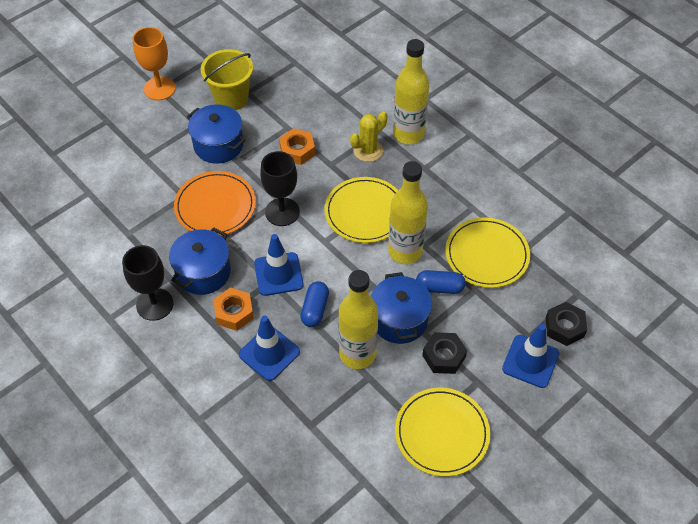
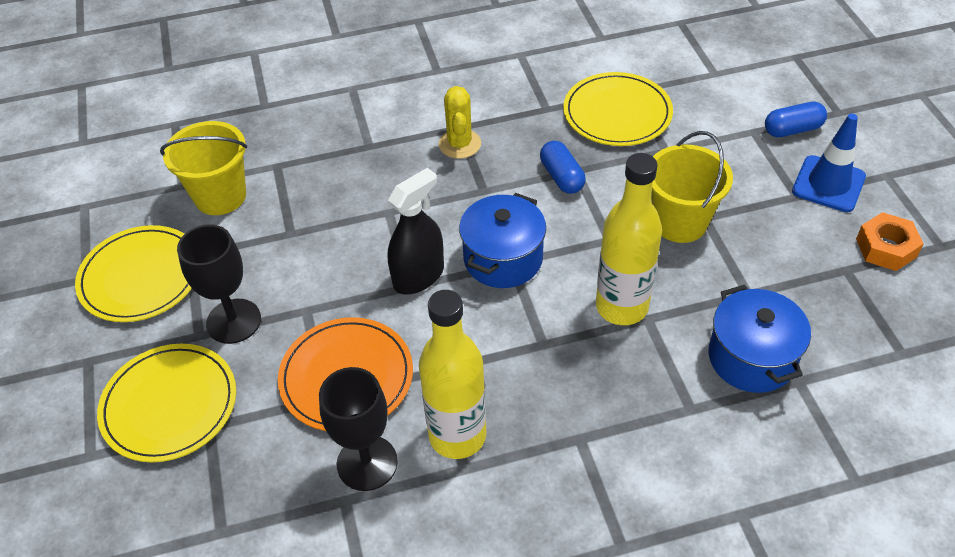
black nut: [422,332,467,374] [546,302,587,346] = 2 -> none = 0
black spray bottle: none = 0 -> [388,168,444,294] = 1
blue pot: [169,227,231,295] [187,104,246,164] [371,272,432,344] = 3 -> [459,193,546,288] [708,285,811,393] = 2
blue traffic cone: [239,316,300,381] [254,234,304,296] [502,324,559,388] = 3 -> [792,114,866,212] = 1
orange goblet: [133,27,176,100] = 1 -> none = 0
orange nut: [213,288,254,331] [279,128,315,165] = 2 -> [856,212,924,271] = 1
yellow bottle: [338,270,378,369] [388,161,428,264] [393,39,429,144] = 3 -> [419,290,486,459] [596,153,662,325] = 2
yellow bucket: [201,49,253,110] = 1 -> [160,121,247,215] [651,131,733,243] = 2

